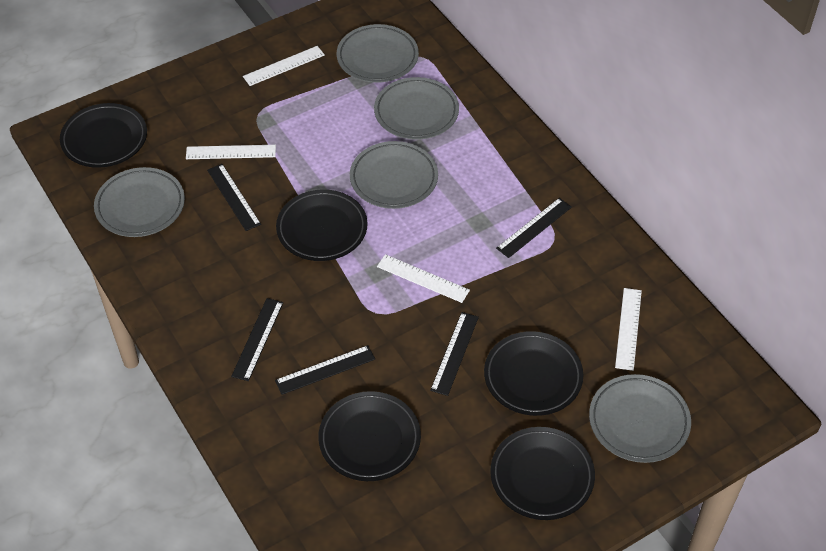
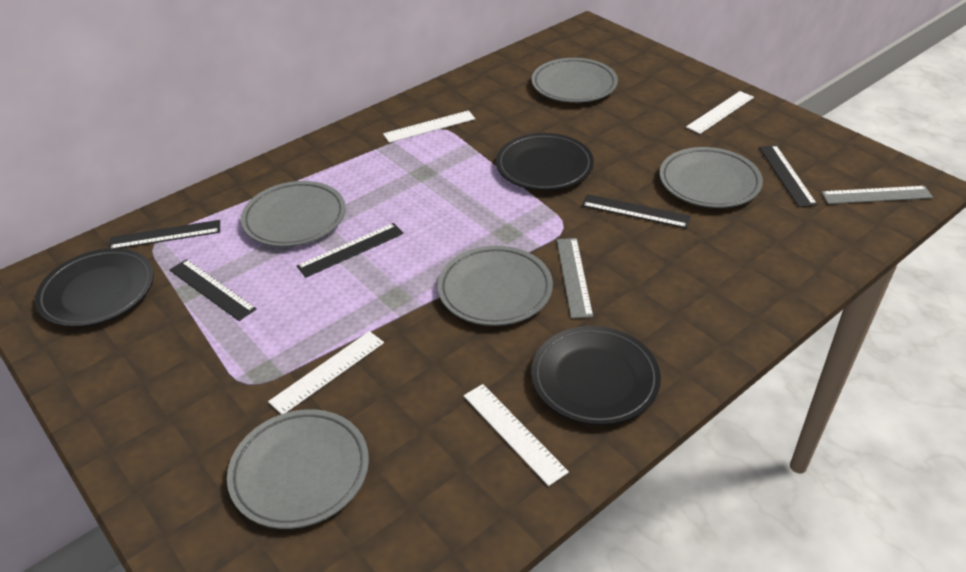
black plate: [60,103,147,168] [276,189,367,261] [318,391,421,481] [484,331,583,416] [490,427,595,520] = 5 -> [35,248,154,327] [496,133,594,191] [531,326,661,425] = 3
grey ruler: none = 0 -> [557,238,593,319] [821,186,933,204] = 2

